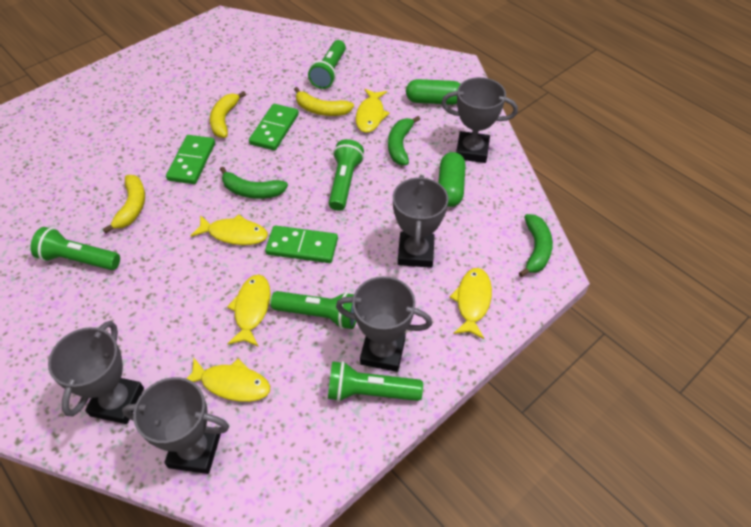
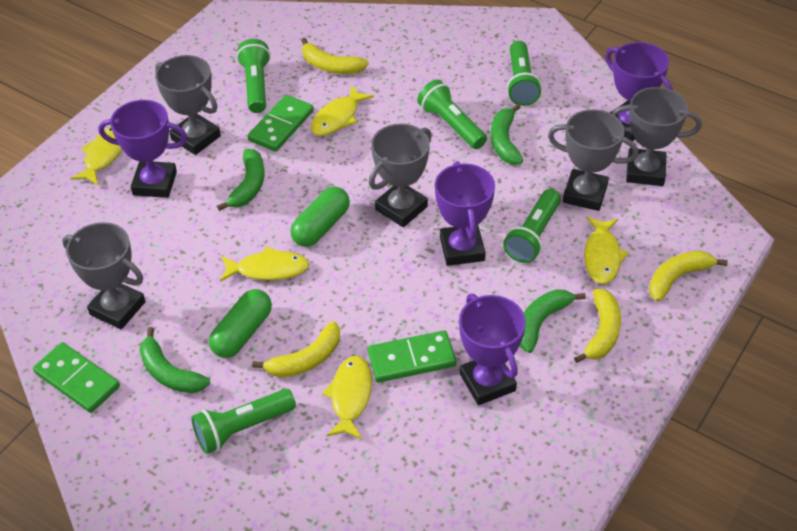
green banana: [220,167,288,199] [388,116,420,165] [519,214,553,277] = 3 -> [139,327,210,393] [217,149,264,211] [491,104,523,165] [520,289,586,353] = 4
purple trophy: none = 0 -> [98,100,187,198] [435,161,495,266] [459,294,526,405] [605,42,673,141] = 4
yellow banana: [103,175,145,233] [210,91,246,138] [294,87,354,116] = 3 -> [252,321,340,378] [301,38,369,74] [574,288,621,363] [649,251,728,302] = 4

